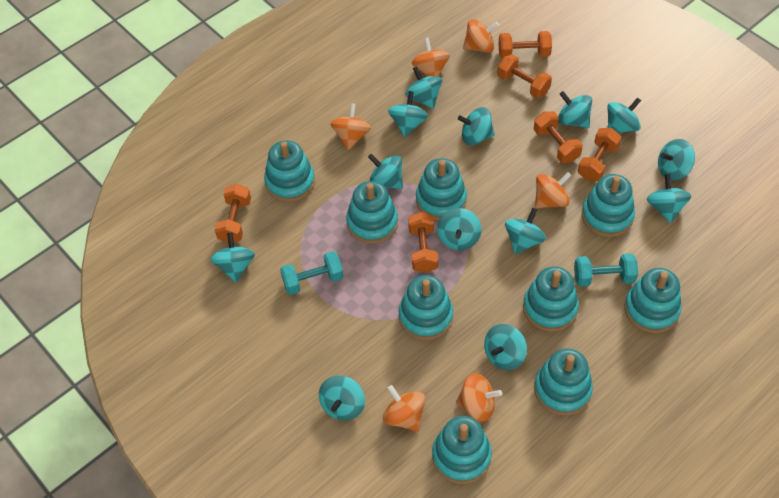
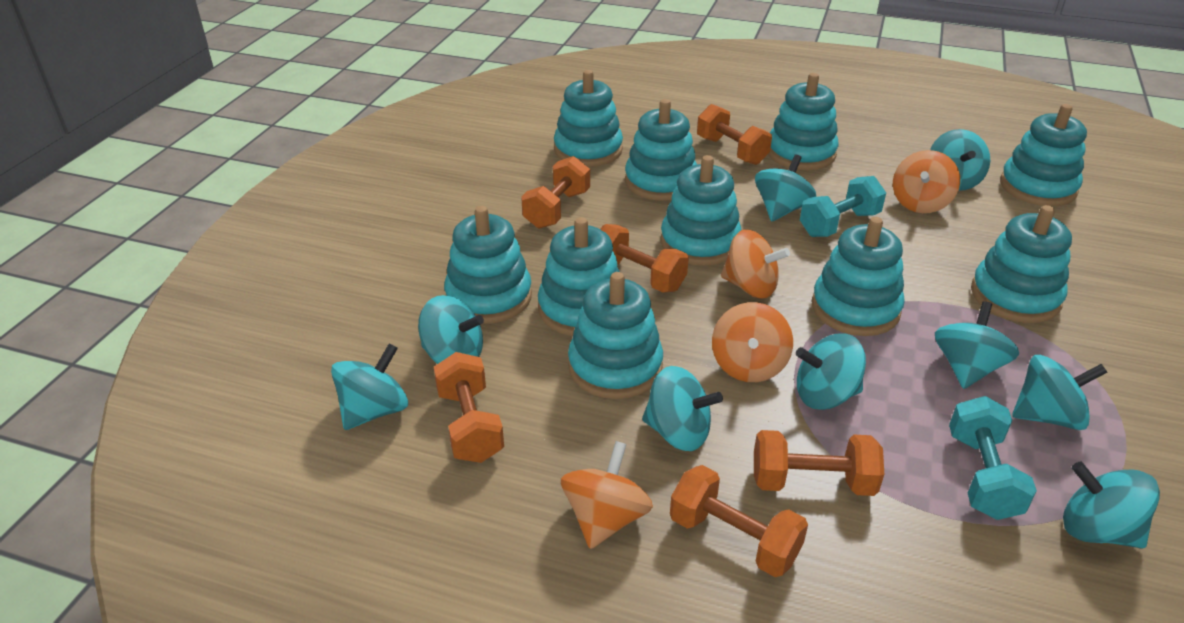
orange spinning top: [330,103,371,150] [383,385,425,431] [411,37,450,77] [456,373,502,422] [463,19,499,53] [535,172,571,208] = 6 -> [561,441,653,549] [712,302,793,382] [721,230,790,298] [893,150,960,213] = 4
turquoise spinning top: [210,232,255,282] [319,376,365,420] [368,154,403,189] [388,91,428,137] [405,66,442,109] [437,208,481,250] [458,107,495,145] [484,324,527,370] [505,208,546,255] [558,91,592,128] [607,97,641,134] [647,174,691,223] [658,139,695,181] = 13 -> [331,343,408,430] [418,295,484,364] [642,366,723,451] [755,155,816,221] [796,334,866,410] [930,129,990,191] [935,301,1019,389] [1012,355,1107,430] [1063,462,1160,549] = 9
turquoise stacking toy: [264,140,315,202] [346,181,398,244] [398,275,453,340] [416,158,467,220] [432,416,492,484] [523,266,579,332] [534,348,593,415] [582,174,635,237] [624,268,682,333] = 9 -> [444,206,532,324] [538,217,620,336] [554,70,623,167] [568,272,663,399] [625,99,697,201] [661,155,742,266] [768,73,839,170] [812,217,905,336] [971,205,1072,323] [1000,104,1087,206] = 10

